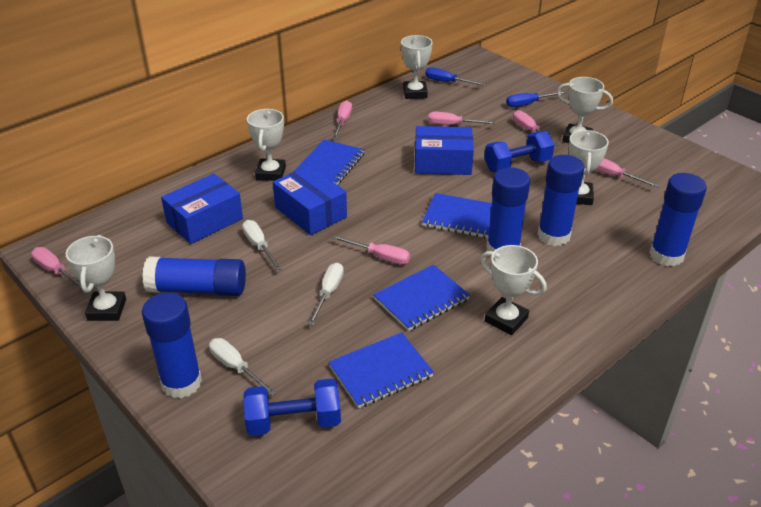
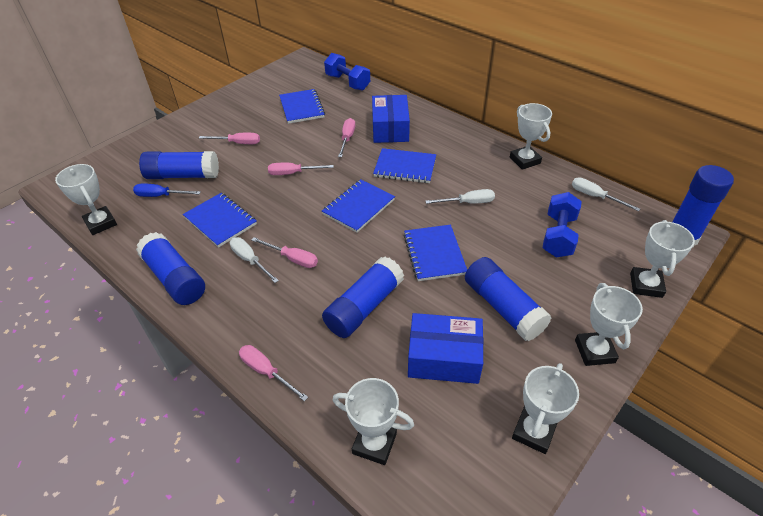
blue box: [161,174,243,244] [273,165,347,235] [415,126,474,175] = 3 -> [372,95,410,143] [408,313,484,384] = 2
blue notebook: [294,140,365,185] [328,332,434,408] [373,265,470,331] [422,193,492,238] = 4 -> [183,193,257,248] [279,89,325,124] [322,179,395,233] [373,148,436,183] [404,225,467,281] = 5
blue screwdriver: [425,67,485,86] [506,91,567,107] = 2 -> [133,184,201,197] = 1
pink screwdriver: [31,247,87,289] [332,100,352,139] [332,235,410,265] [428,112,496,125] [513,110,560,146] [596,158,659,187] = 6 -> [199,133,260,144] [239,345,308,402] [252,237,318,268] [268,163,334,175] [338,118,355,157] = 5

